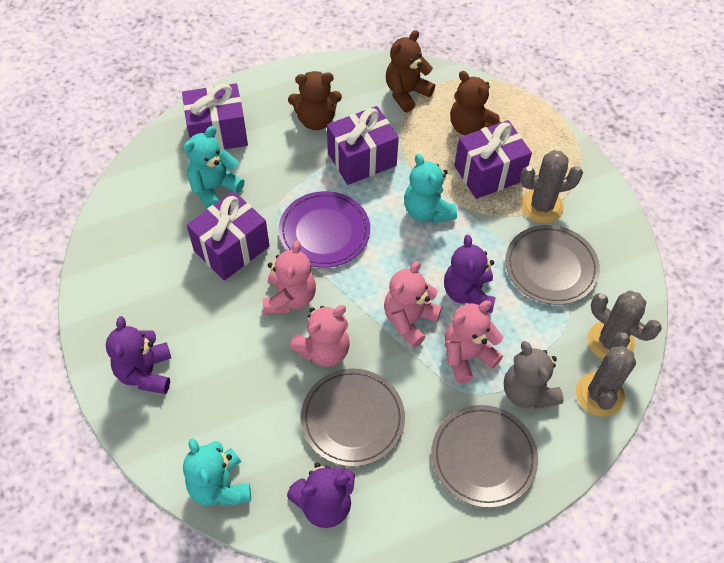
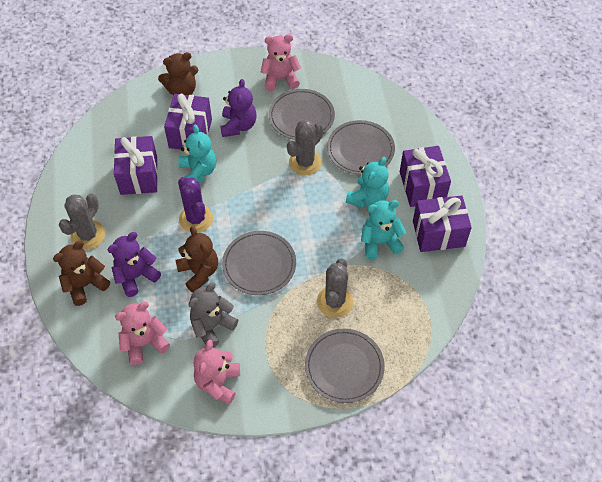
grey plate: [301,369,405,467] [431,405,538,508] [505,225,600,305] = 3 -> [222,231,296,295] [269,89,335,140] [305,329,385,403] [327,120,395,175] = 4
pink teddy bear: [263,240,316,315] [289,305,350,367] [384,261,442,348] [444,300,503,384] = 4 -> [115,302,170,365] [193,340,240,405] [261,34,301,91] = 3
purple cactus: none = 0 -> [178,177,213,233] = 1
purple plate: [279,191,370,268] = 1 -> none = 0
purple teddy bear: [106,316,171,394] [287,463,355,528] [444,235,495,313] = 3 -> [108,232,161,297] [220,79,257,137] = 2

